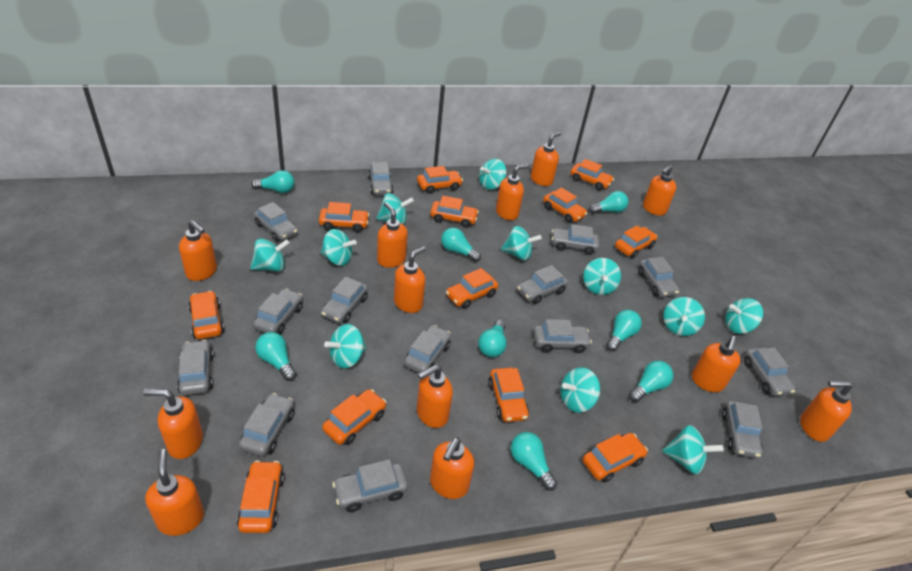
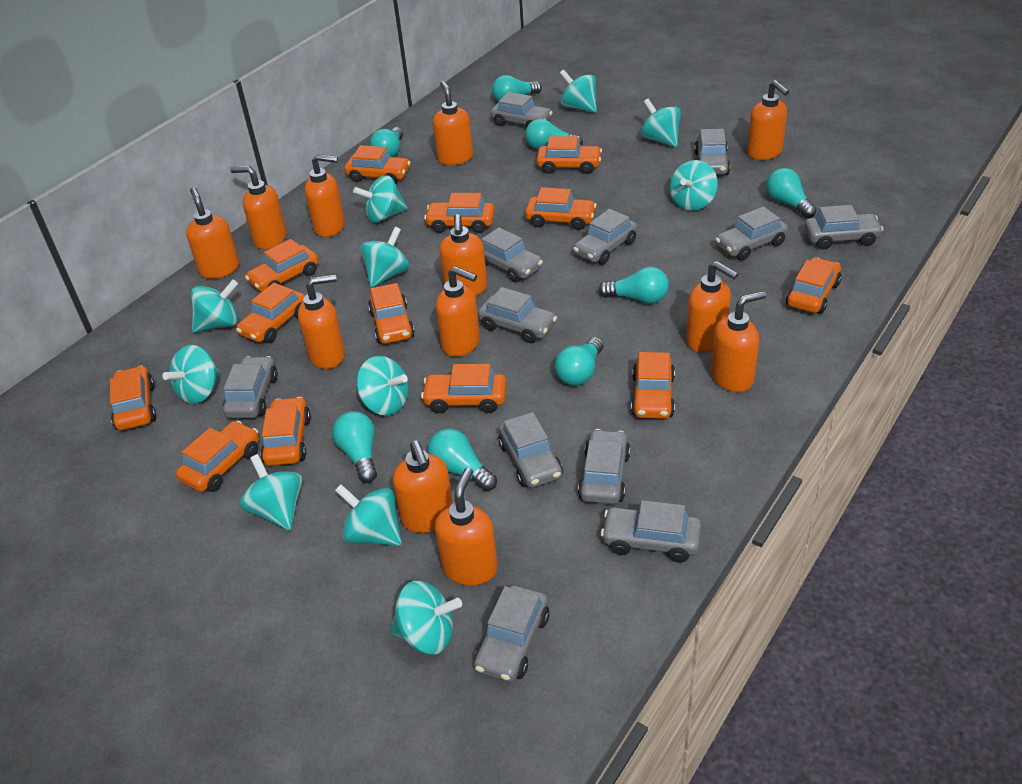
grey car: [177,340,214,395] [239,393,294,456] [253,288,303,335] [254,202,298,242] [321,277,368,323] [332,459,408,512] [368,162,394,195] [404,325,451,373] [517,265,568,304] [533,319,592,353] [552,224,599,255] [638,257,679,297] [722,401,763,458] [744,347,795,396] = 14 -> [223,356,278,418] [474,585,550,682] [478,287,557,343] [481,227,543,282] [491,92,553,128] [498,412,563,488] [573,209,637,265] [578,429,630,504] [601,500,701,562] [694,129,730,175] [715,206,788,260] [804,205,884,249] = 12
orange car: [188,291,224,339] [237,461,284,533] [319,202,369,232] [322,389,386,445] [417,166,463,194] [430,196,479,228] [446,268,498,309] [488,368,529,422] [543,187,587,223] [570,159,614,191] [583,433,648,483] [615,225,657,258] = 12 -> [110,366,156,430] [176,421,259,492] [236,283,305,343] [245,239,319,292] [261,397,311,466] [345,145,411,184] [368,283,415,344] [421,364,507,413] [424,193,495,233] [525,187,597,230] [536,136,602,174] [631,352,675,419] [786,257,842,314] = 13

